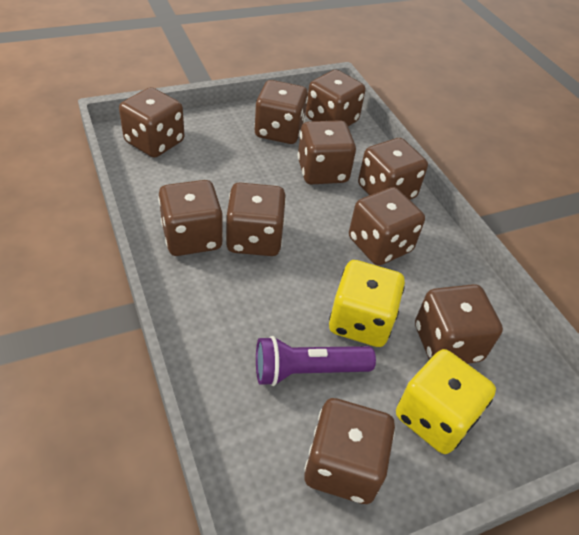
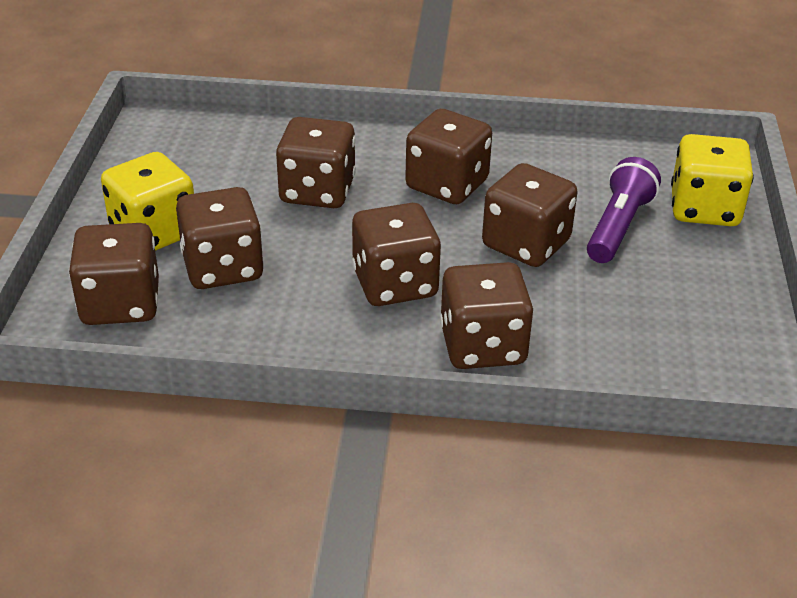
brown dice: [119,87,184,158] [158,180,223,256] [226,182,286,256] [254,80,308,144] [298,120,356,184] [304,398,395,504] [306,70,365,126] [349,187,425,266] [358,138,428,200] [415,284,503,364] = 10 -> [69,223,159,325] [176,187,264,289] [276,117,356,208] [352,203,441,306] [405,109,492,204] [440,262,534,369] [482,163,577,267] = 7

